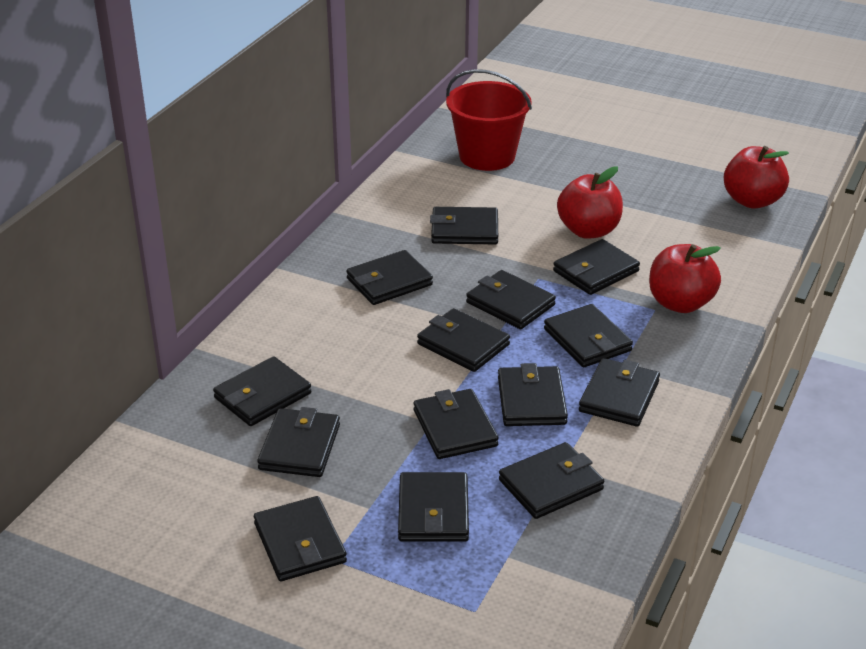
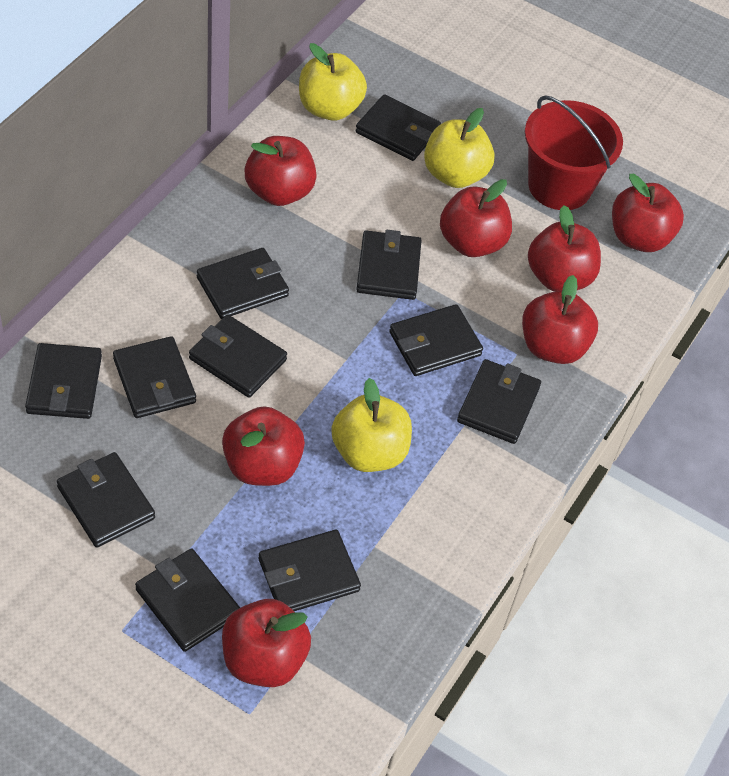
black wallet: [213,356,311,426] [254,496,347,581] [257,407,340,477] [346,250,433,305] [398,472,469,542] [414,389,499,459] [417,308,510,372] [430,207,498,244] [466,270,556,329] [498,363,568,426] [499,442,604,519] [544,304,633,367] [553,239,640,295] [579,358,660,427] = 14 -> [25,343,102,419] [57,452,155,548] [113,336,196,418] [135,549,240,652] [189,315,287,398] [197,248,289,319] [258,530,361,611] [355,94,441,161] [356,230,422,300] [389,304,483,376] [457,359,541,444] = 11
red apple: [557,167,623,239] [649,244,721,313] [724,146,789,208] = 3 -> [222,406,305,486] [222,599,311,687] [245,136,317,206] [440,179,512,257] [522,275,598,364] [528,205,601,291] [612,174,684,252] = 7
yellow apple: none = 0 -> [299,43,367,121] [331,378,412,472] [424,108,495,188] = 3

